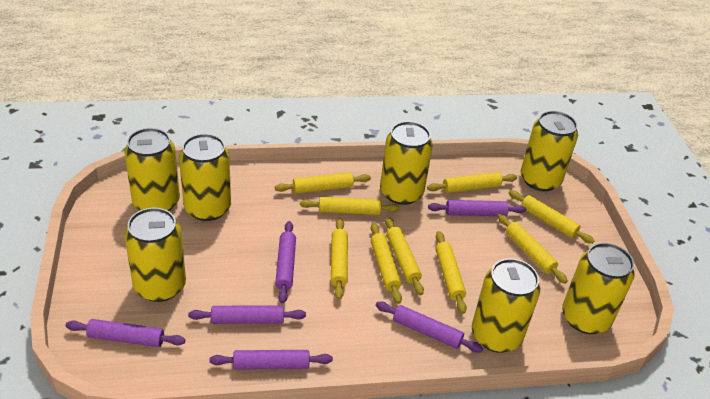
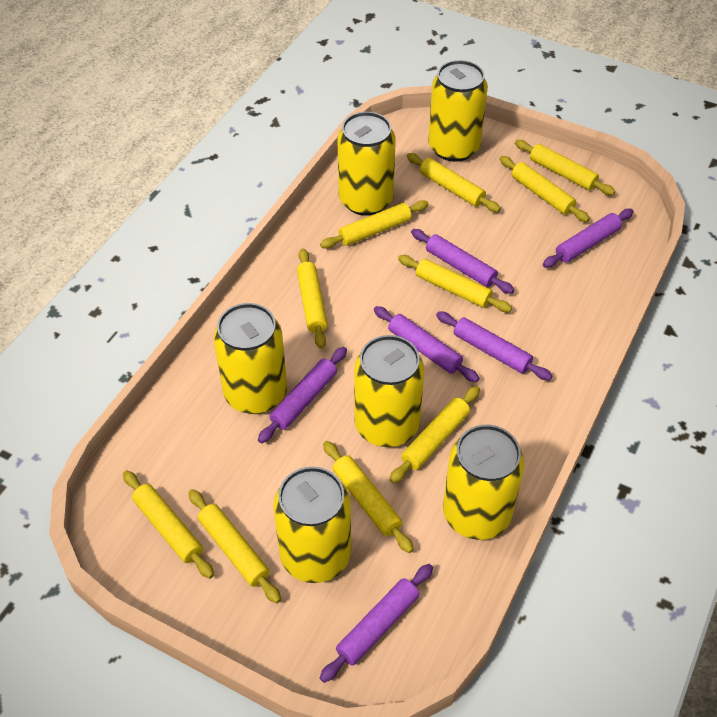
yellow can: [124,128,180,211] [125,208,186,302] [179,134,231,221] [380,121,433,205] [472,258,540,353] [520,111,578,191] [562,242,634,334] = 7 -> [213,303,287,414] [273,466,351,583] [338,112,396,216] [354,335,424,447] [428,60,488,162] [443,425,525,540] = 6
yellow rolling pin: [275,172,371,194] [300,197,400,215] [331,218,348,300] [371,223,402,304] [385,217,424,295] [427,172,517,193] [435,231,467,314] [498,214,568,284] [509,190,595,244] = 9 -> [123,471,214,579] [188,489,281,603] [297,249,328,349] [320,200,428,249] [323,441,414,553] [390,386,480,483] [398,255,512,312] [407,153,501,212] [500,156,590,222] [515,140,615,195] = 10

